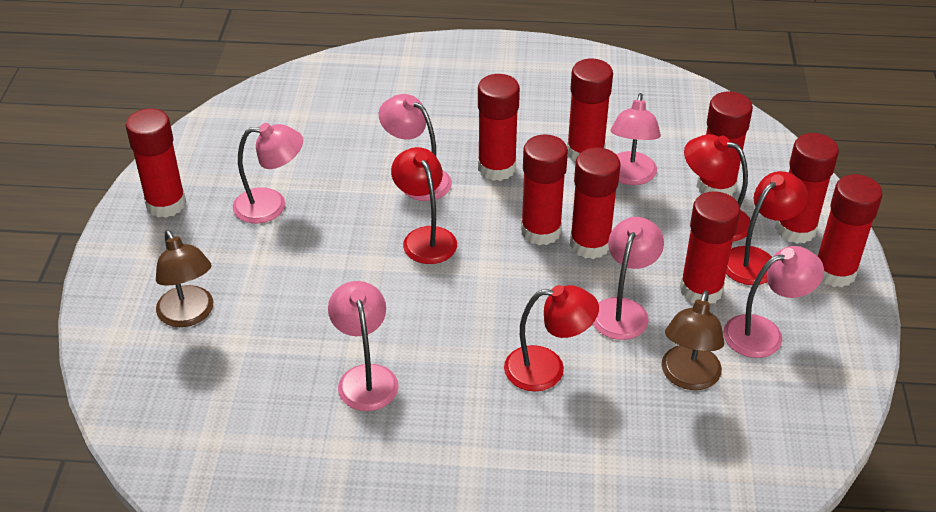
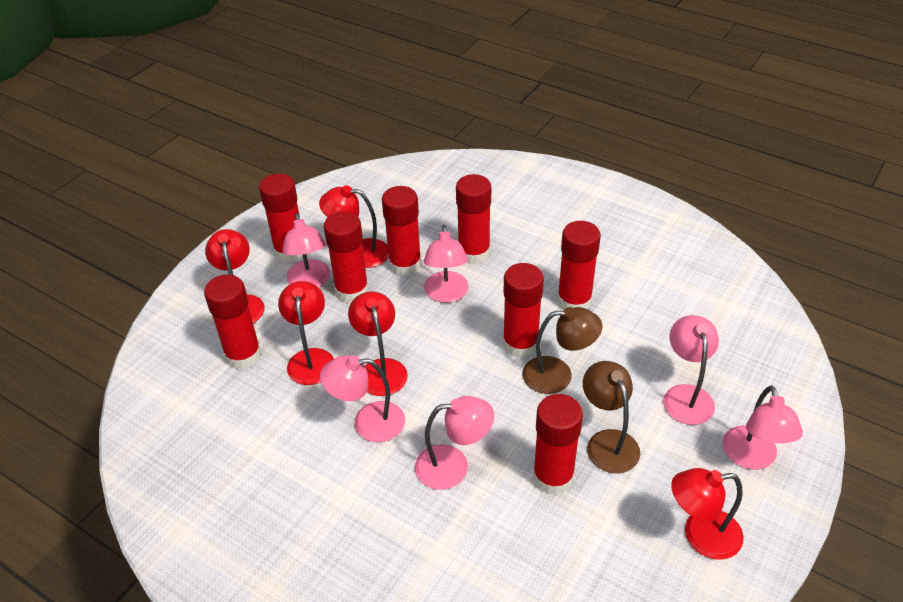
red glue stick: [126,108,186,218] [478,74,520,181] [521,134,568,245] [567,59,613,161] [570,147,621,259] [680,191,740,304] [697,92,753,196] [775,133,839,244] [818,174,882,287] = 9 -> [204,275,262,369] [259,173,303,262] [324,211,369,303] [382,186,422,276] [456,174,491,264] [503,263,544,358] [533,394,583,495] [557,221,601,309] = 8
red lamp: [391,147,457,264] [504,285,599,391] [684,134,751,241] [726,171,808,285] = 4 -> [205,229,265,323] [278,281,334,385] [319,186,389,268] [348,291,408,396] [671,468,744,560] = 5

